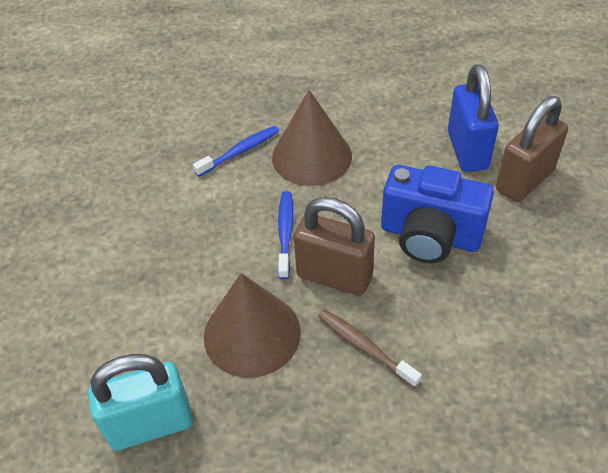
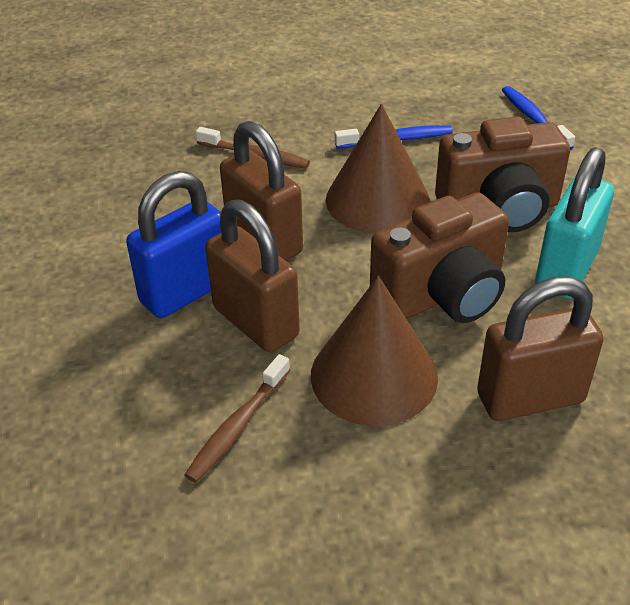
blue camera: [381,165,494,263] = 1 -> none = 0
brown camera: none = 0 -> [370,192,509,323] [435,116,570,232] = 2
brown padlock: [294,197,375,296] [496,96,568,202] = 2 -> [205,200,300,352] [220,121,303,261] [477,277,604,421] = 3
brown toothbrush: [318,309,422,388] = 1 -> [184,354,290,483] [196,127,310,169] = 2

